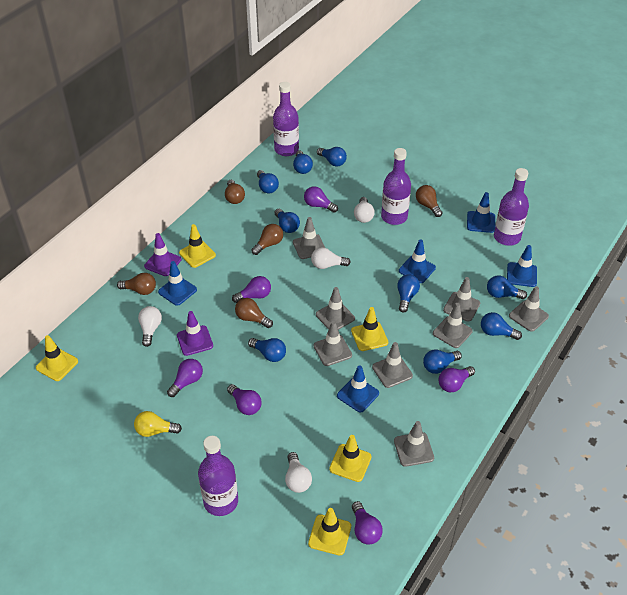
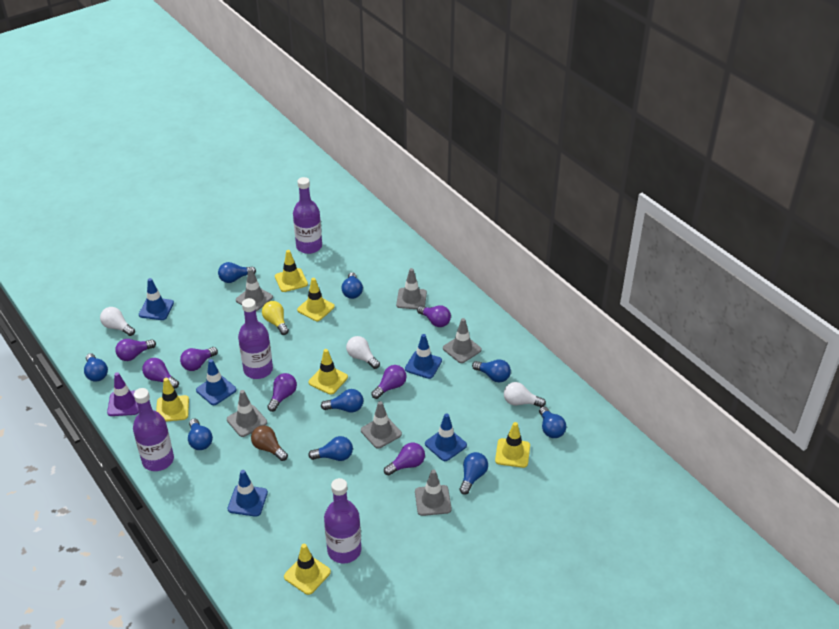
brown light bulb: [117,273,156,295] [225,180,245,204] [235,298,273,328] [251,224,283,255] [416,185,443,217] = 5 -> [251,425,288,461] = 1
grey traffic cone: [293,217,325,259] [313,321,352,366] [316,287,355,330] [372,342,413,388] [394,421,434,467] [433,303,473,348] [443,277,480,322] [509,286,549,332] = 8 -> [227,390,267,437] [236,268,273,311] [361,401,402,449] [396,268,427,309] [415,469,452,516] [443,318,482,363] = 6
purple light bulb: [167,359,203,397] [227,384,262,415] [232,276,271,303] [304,186,338,213] [352,501,383,545] [438,366,475,392] = 6 -> [116,339,156,361] [142,358,179,389] [180,347,218,371] [267,373,297,412] [371,365,407,399] [384,442,425,476] [417,305,451,327] = 7
purple traffic cone: [144,233,181,276] [177,311,213,356] = 2 -> [107,372,139,416] = 1
white light bulb: [138,306,162,347] [285,452,312,493] [311,247,351,269] [354,197,375,223] = 4 -> [100,307,135,336] [346,336,380,369] [504,382,546,407] = 3
yellow traffic cone: [36,335,78,381] [179,224,216,268] [308,508,351,555] [329,435,372,482] [351,307,388,351] = 5 -> [156,378,189,422] [275,250,308,292] [284,544,331,595] [297,278,335,321] [309,349,348,395] [495,422,530,468] = 6

